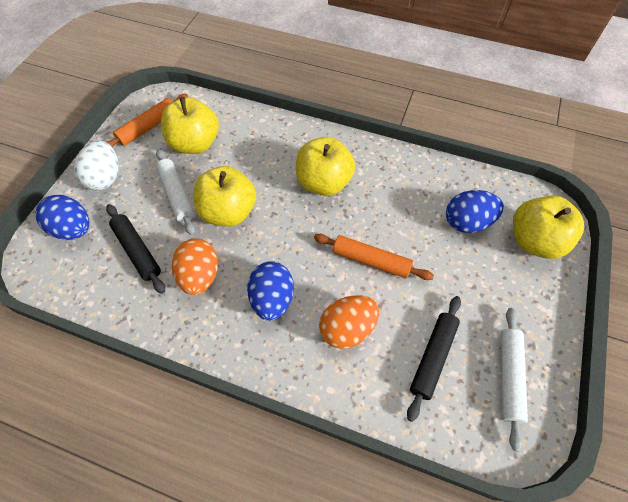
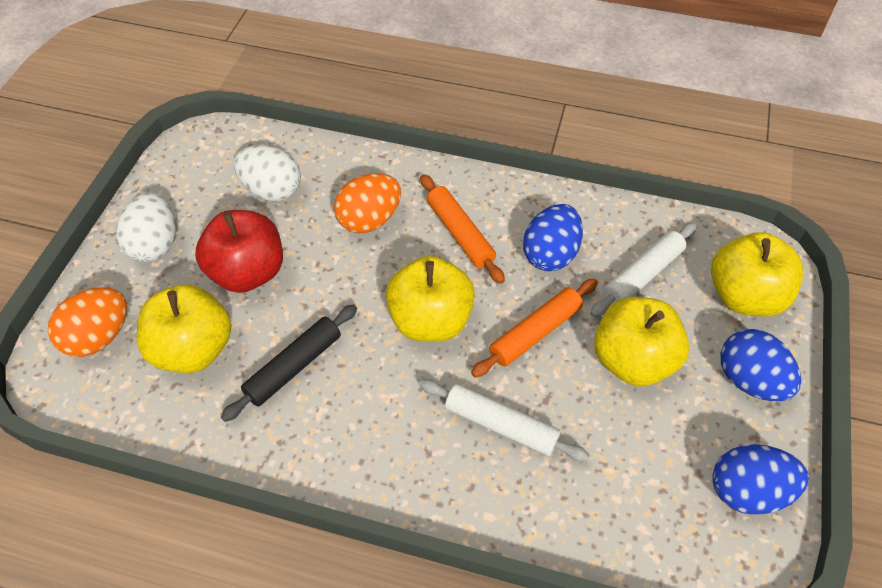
black rolling pin: [106,204,165,294] [407,296,461,422] = 2 -> [221,304,357,422] = 1
red apple: none = 0 -> [195,210,283,293] = 1
white egg: [74,141,119,191] = 1 -> [116,193,176,262] [234,145,301,202] = 2

